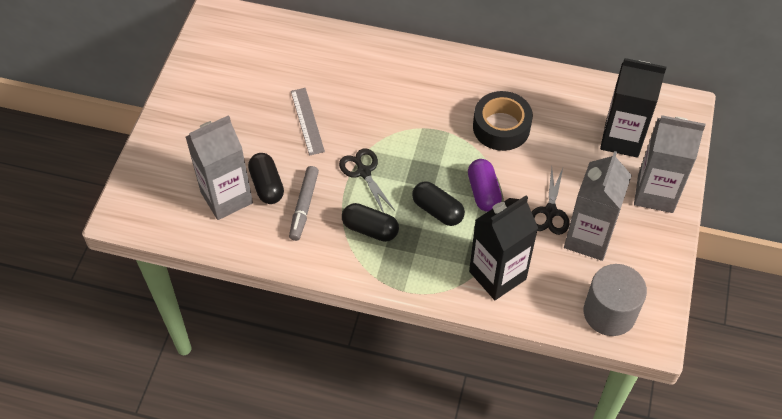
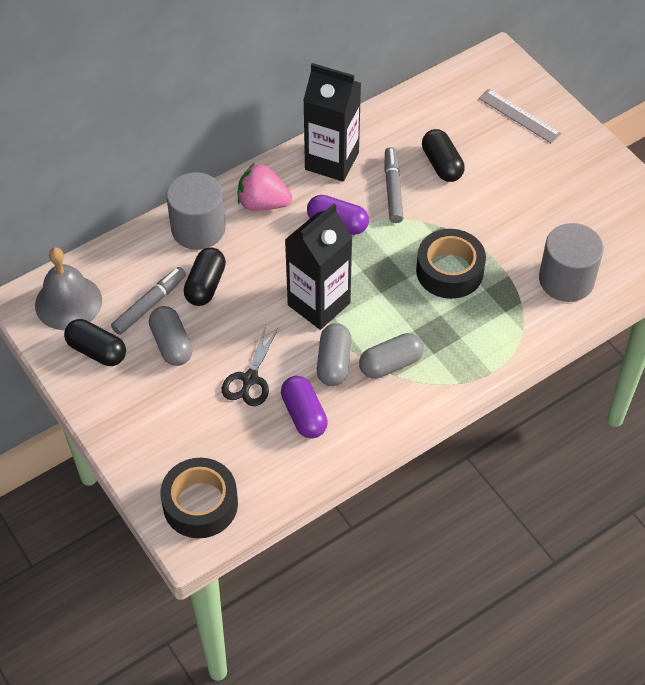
black scissors: [339,148,394,213] [532,167,569,235] = 2 -> [222,325,279,406] = 1
black tape: [473,91,533,151] = 1 -> [160,458,238,538] [416,229,486,299] = 2
grey bell: none = 0 -> [35,247,102,330] = 1
grey capsule: none = 0 -> [149,306,192,366] [317,323,351,386] [359,333,424,379] = 3
grey carton: [186,115,253,220] [564,151,632,261] [634,115,705,213] = 3 -> none = 0
grey cylinder: [584,264,647,336] = 1 -> [166,172,226,250] [539,223,603,302] = 2
grey marker: [289,166,319,241] = 1 -> [111,267,186,335] [384,147,403,223] = 2
pink strawberry: none = 0 -> [238,163,292,211] = 1
purple capsule: [468,159,502,212] = 1 -> [281,376,328,439] [307,195,369,235] = 2

